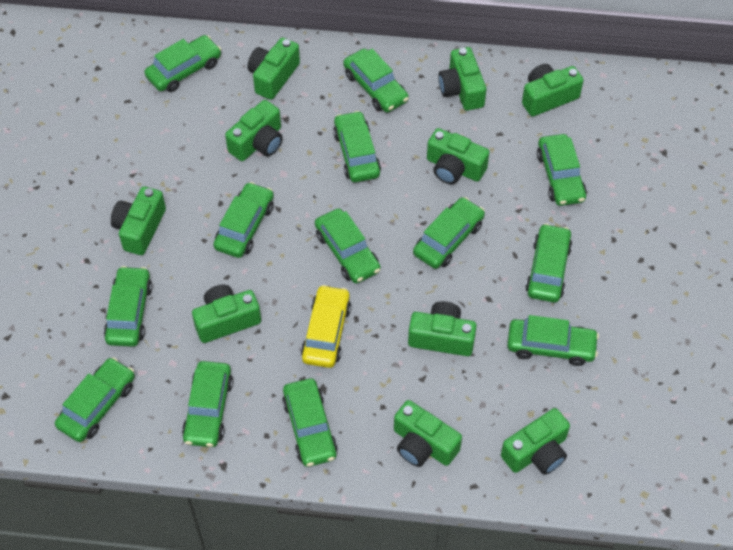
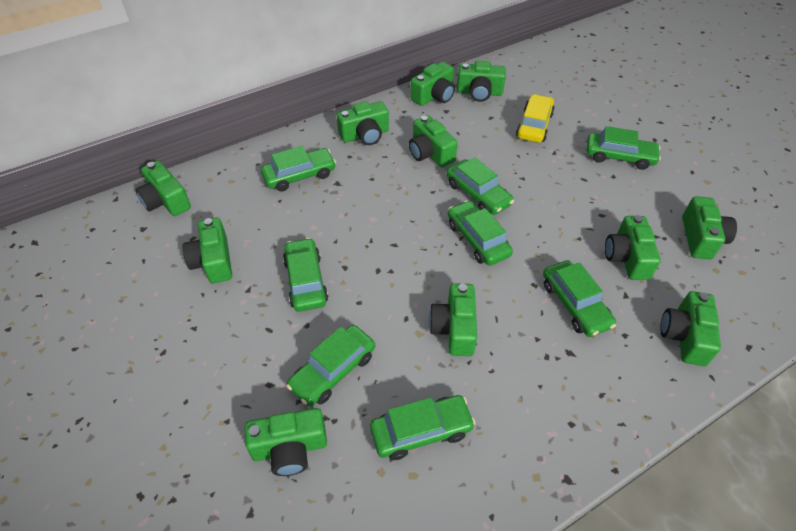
green camera: [111,186,166,255] [192,285,261,343] [225,100,283,161] [248,37,300,100] [394,400,462,467] [408,301,477,356] [427,128,489,184] [438,47,486,111] [501,408,570,475] [522,64,584,117] = 10 -> [135,160,191,216] [183,218,232,283] [244,408,327,476] [337,101,389,145] [409,115,458,168] [410,61,455,106] [429,283,477,356] [457,61,506,102] [605,215,661,280] [660,291,721,366] [682,196,737,259] = 11
green car: [55,357,135,442] [104,266,152,347] [144,35,221,92] [182,361,233,447] [213,182,274,258] [282,378,338,467] [315,208,381,283] [333,111,381,182] [343,49,409,113] [413,197,485,269] [507,315,599,366] [525,223,572,303] [537,134,586,206] = 13 -> [261,146,336,192] [283,238,328,312] [286,325,375,406] [370,395,476,460] [446,157,514,215] [448,200,513,266] [543,260,616,337] [586,126,661,170] = 8

